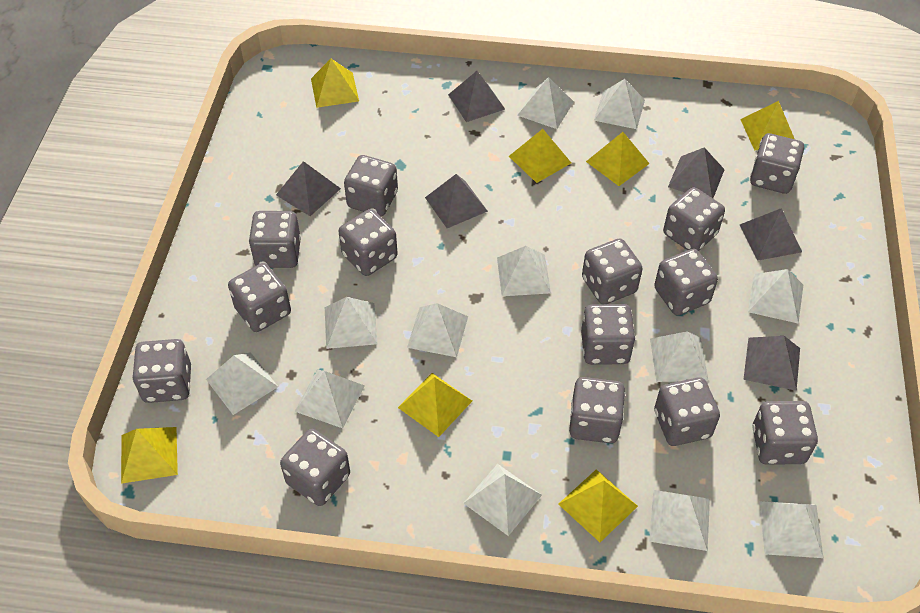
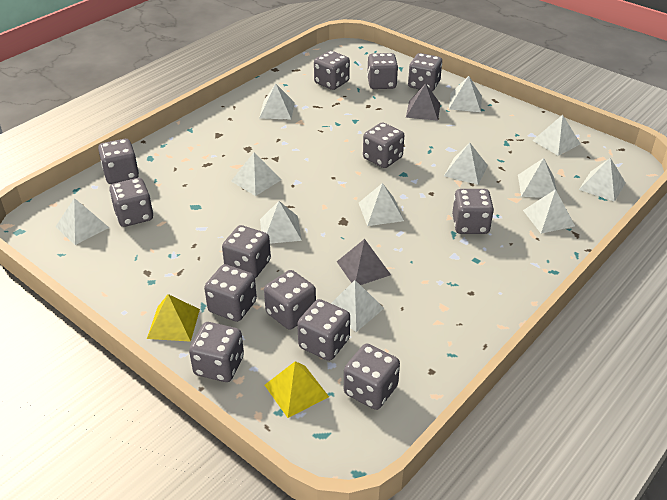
grey dice: [132,339,191,403] [228,263,291,332] [249,211,301,268] [280,429,350,506] [339,209,398,276] [344,155,398,216] [569,377,625,443] [581,304,635,365] [582,239,643,304] [654,249,718,315] [654,377,720,446] [663,187,725,251] [750,133,804,194] [752,401,818,465] = 14 -> [98,139,139,184] [109,178,153,227] [189,322,244,382] [204,264,257,322] [222,225,271,278] [264,270,316,329] [297,299,350,361] [314,51,350,90] [344,344,400,410] [363,122,404,168] [367,53,398,89] [408,53,442,91] [452,189,494,234] = 13
grey pyramid: [276,161,341,216] [425,174,488,228] [448,71,505,122] [668,147,725,198] [740,208,802,261] [743,336,800,391] = 6 -> [337,239,391,285] [406,84,440,121] = 2
yellow pyramid: [121,427,178,484] [311,59,359,108] [398,373,472,437] [509,129,571,183] [558,469,638,542] [586,132,650,186] [740,101,794,150] = 7 -> [147,294,200,342] [265,361,329,418] = 2

